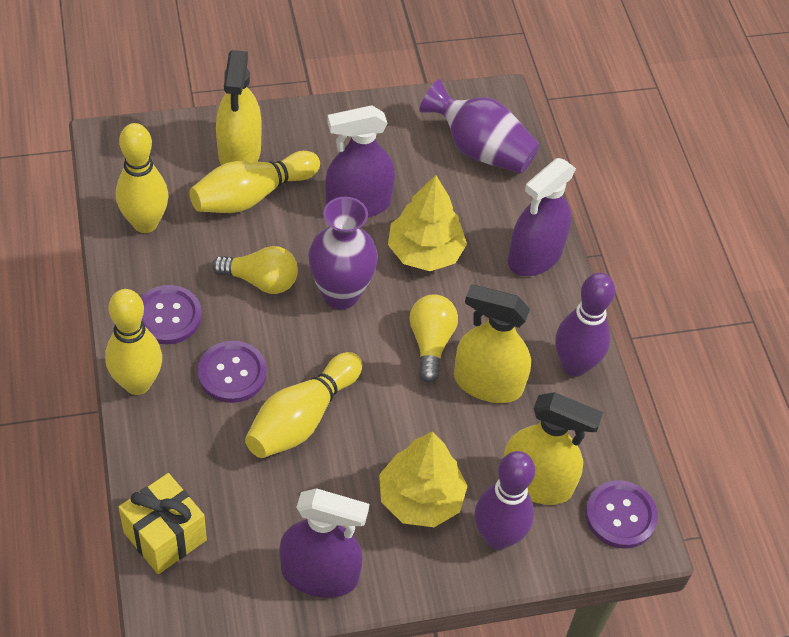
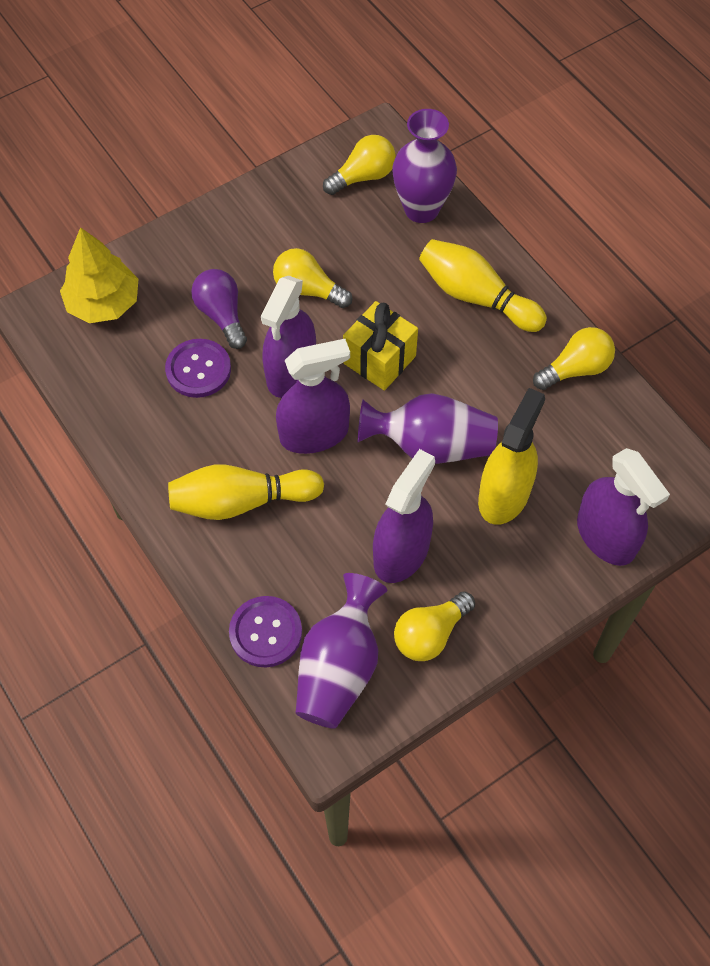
purple bowling pin: [475,451,535,550] [555,273,615,377] = 2 -> none = 0
purple button: [141,285,202,344] [198,341,267,403] [585,480,658,549] = 3 -> [165,339,231,398] [229,596,302,667] = 2
purple light bulb: none = 0 -> [191,269,247,349] = 1
purple spray bottle: [280,488,369,598] [325,105,395,218] [508,158,576,276] = 3 -> [261,276,316,398] [276,339,350,454] [373,449,435,583] [577,448,670,566] = 4
purple vase: [308,197,378,309] [419,79,540,174] = 2 -> [296,573,387,729] [358,393,498,464] [392,109,457,223] = 3
yellow bowling pin: [105,289,162,395] [116,123,169,233] [189,151,320,213] [245,352,362,458] = 4 -> [168,464,324,520] [419,239,547,332] = 2
yellow light bulb: [212,246,298,294] [409,294,458,383] = 2 -> [273,248,352,308] [323,135,396,195] [394,591,475,661] [533,327,615,390] = 4
yellow spray bottle: [216,50,262,165] [454,284,531,403] [503,392,603,505] = 3 -> [478,388,545,525] = 1
yellow tree: [379,431,468,527] [388,175,467,271] = 2 -> [60,227,139,323] = 1

